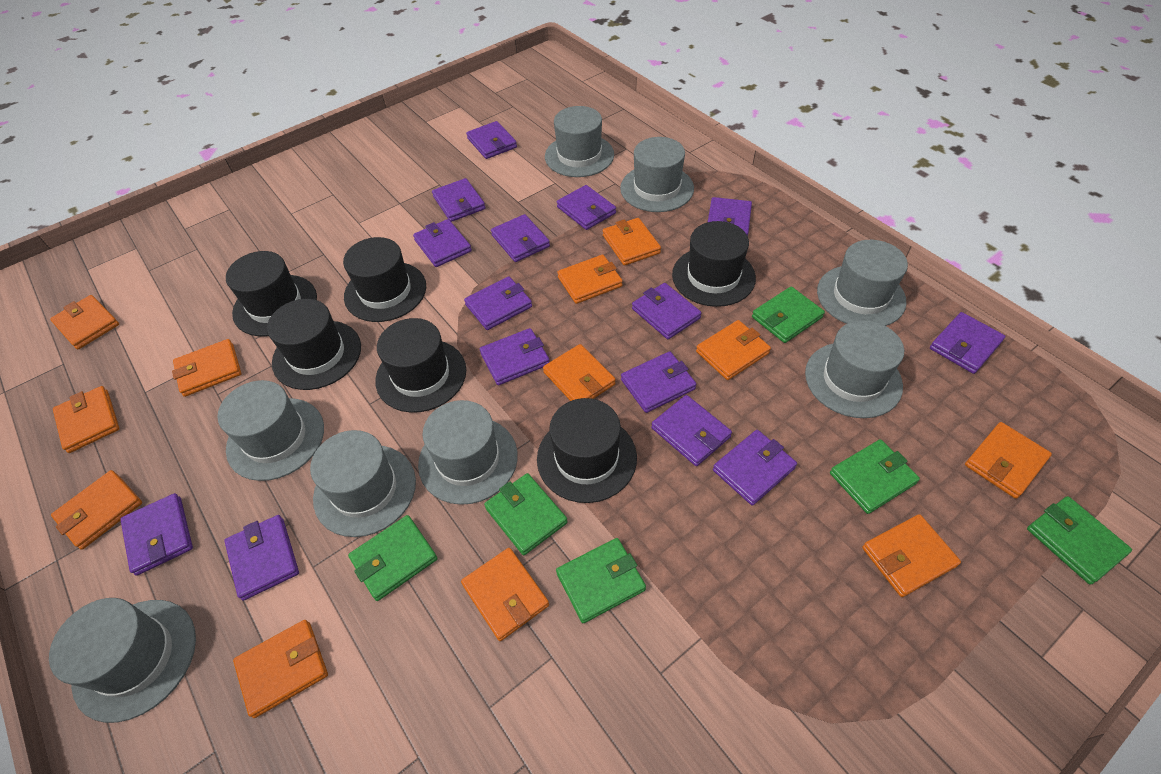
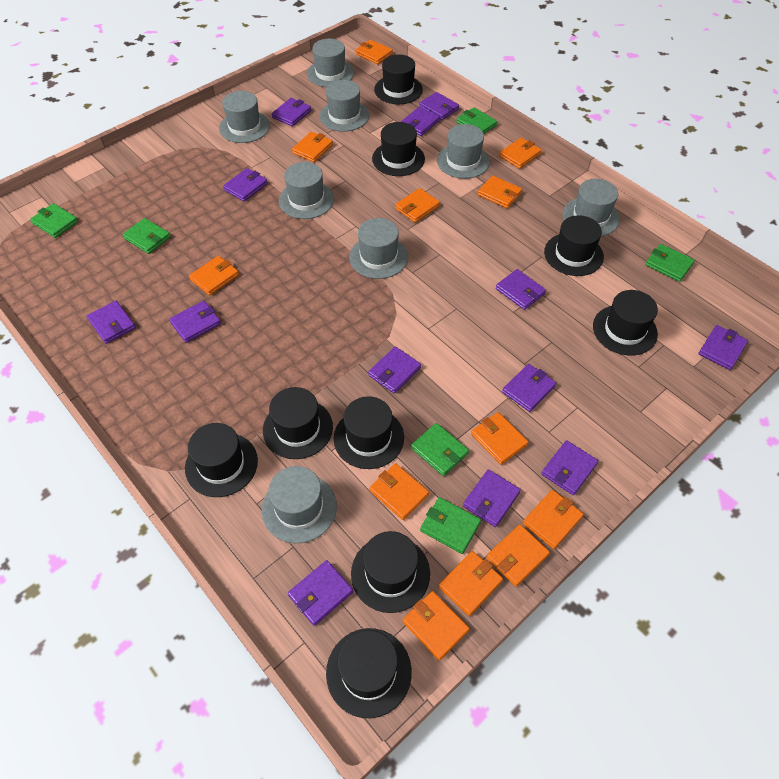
black hat: [226,251,317,336] [267,299,361,390] [343,237,426,322] [375,318,466,413] [537,398,637,503] [672,221,756,307] = 6 -> [185,423,258,497] [263,387,333,459] [326,628,412,718] [334,396,404,469] [351,531,430,613] [372,122,425,176] [374,55,423,104] [544,215,604,276] [593,290,658,356] = 9
purple wallet: [120,493,193,576] [224,515,299,601] [413,219,472,267] [432,178,485,222] [464,277,532,330] [466,121,517,159] [480,328,549,385] [491,214,550,262] [557,185,616,230] [621,351,696,413] [632,283,701,339] [651,395,732,466] [708,197,752,236] [713,430,797,506] [930,312,1005,374] = 15 -> [87,301,136,344] [169,301,221,343] [223,168,268,202] [272,98,311,126] [288,560,353,626] [368,347,421,393] [401,107,440,136] [419,92,459,120] [463,469,521,527] [496,269,546,310] [502,364,556,412] [541,440,598,495] [698,325,748,370] = 13

